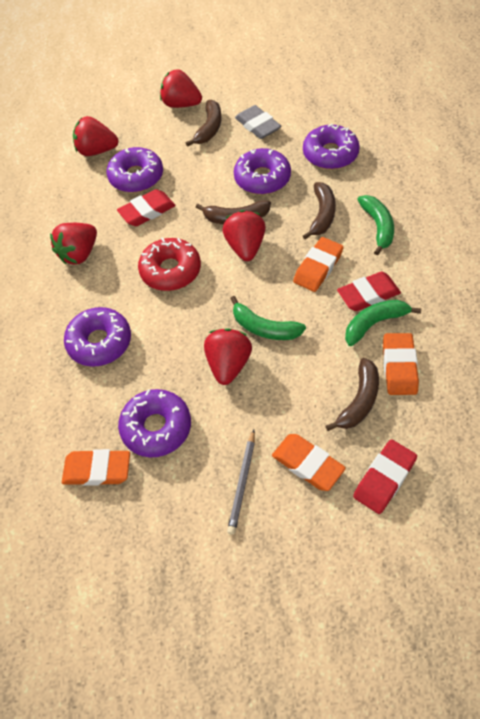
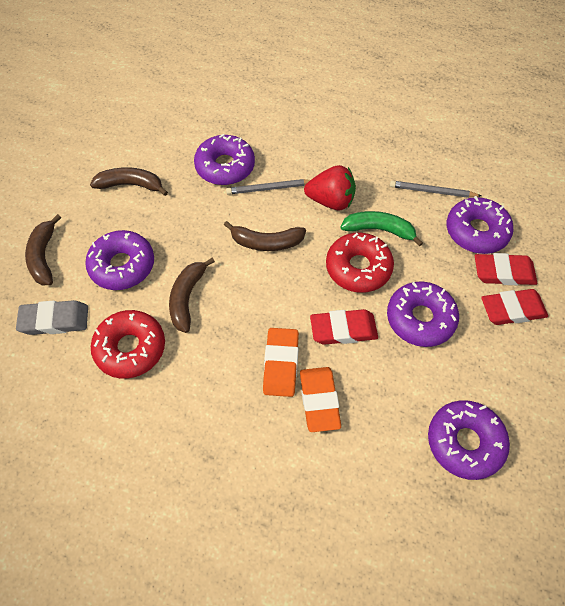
green banana: [230,296,306,340] [345,300,421,346] [357,195,394,256] = 3 -> [340,211,423,247] = 1
grey pencil: [227,430,255,535] = 1 -> [226,179,310,194] [390,181,481,198] = 2
orange eraser: [62,449,130,486] [272,434,346,491] [293,237,343,292] [383,333,419,395] = 4 -> [263,328,299,397] [300,367,341,432] = 2
red donut: [138,237,201,291] = 1 -> [91,310,165,379] [326,233,394,293] = 2
red strawberry: [50,223,97,264] [73,116,119,156] [160,69,202,108] [204,328,252,385] [222,210,266,261] = 5 -> [304,165,356,210] = 1

